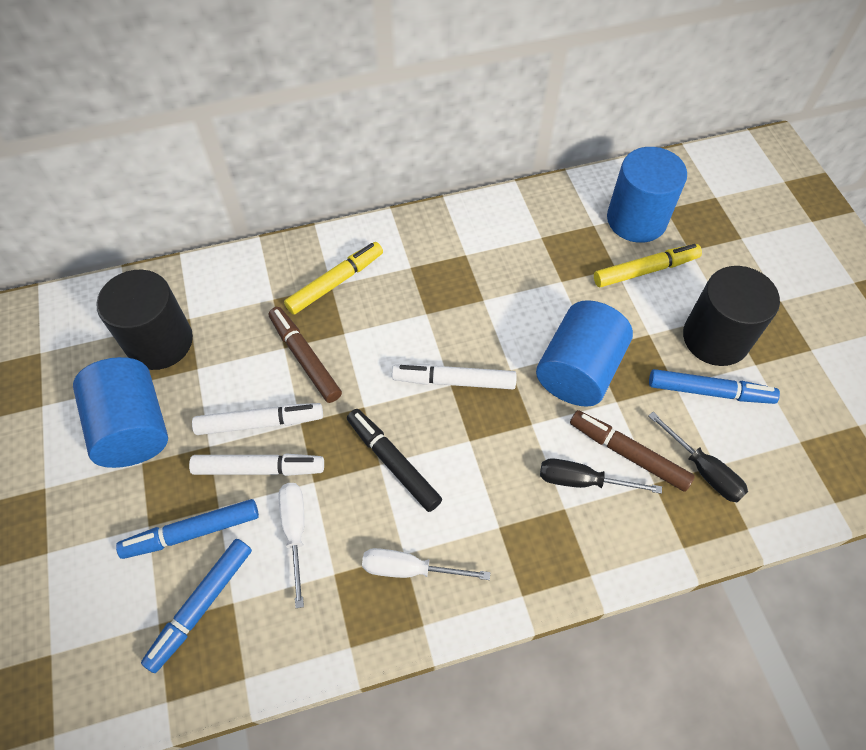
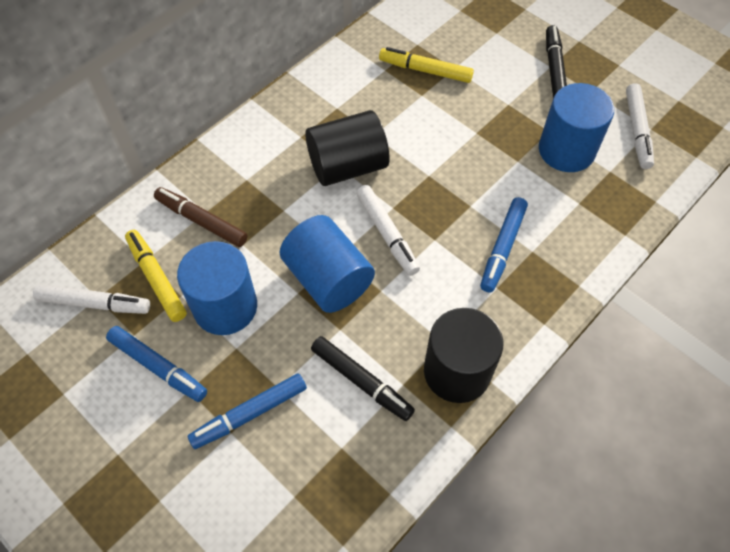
black marker: [347,409,442,512] = 1 -> [311,336,415,421] [546,25,567,98] = 2
black screwdriver: [540,458,662,494] [648,412,748,502] = 2 -> none = 0
brown marker: [268,307,342,403] [570,410,695,492] = 2 -> [154,187,248,247] = 1
white screwdriver: [279,483,305,608] [362,548,490,580] = 2 -> none = 0

